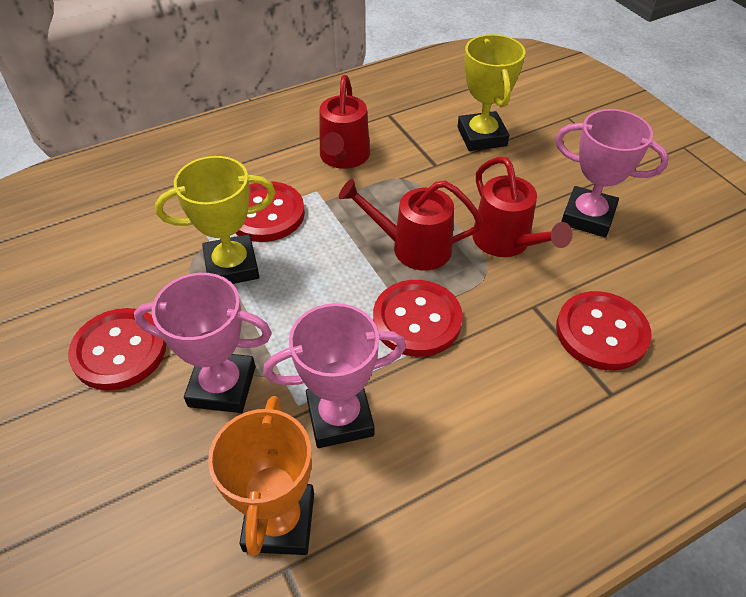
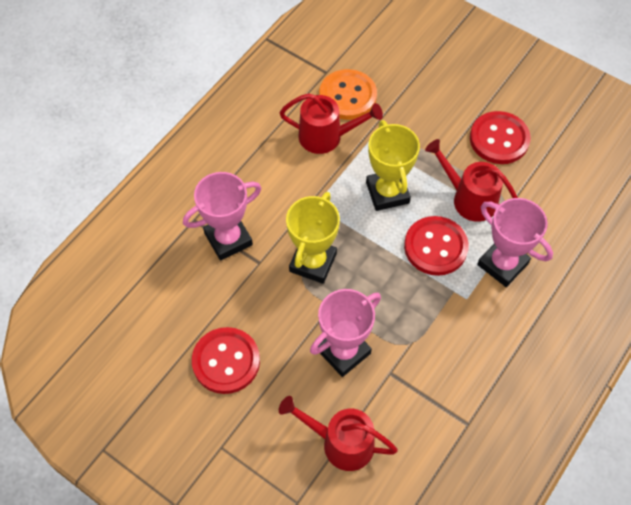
orange button: none = 0 -> [319,69,377,120] = 1
orange trophy: [208,396,314,556] = 1 -> none = 0
red button: [68,308,166,391] [235,181,305,242] [373,280,463,357] [556,291,652,370] = 4 -> [192,327,260,394] [404,216,469,276] [470,111,531,164] = 3

